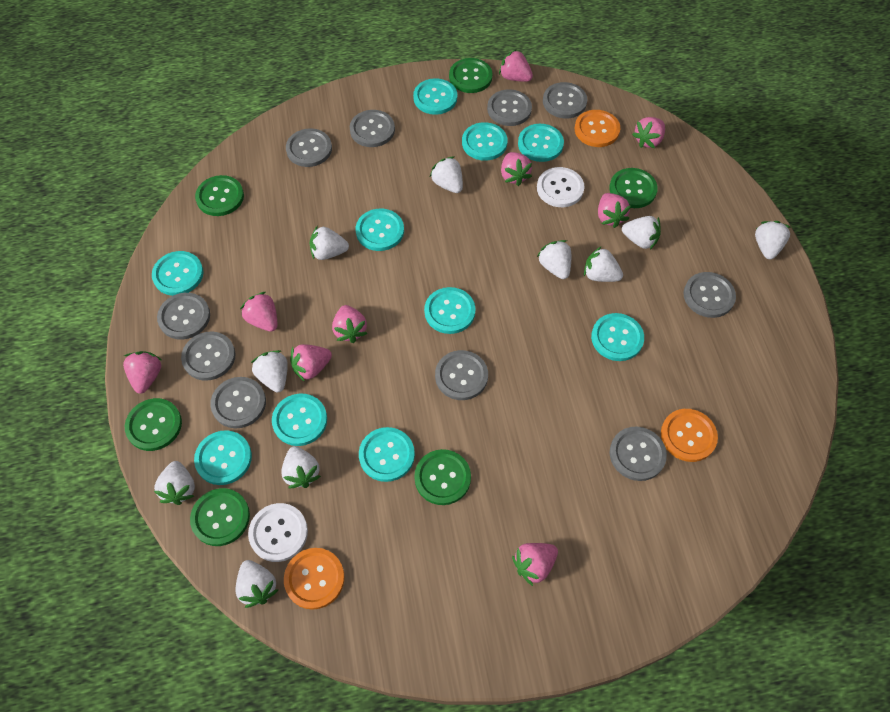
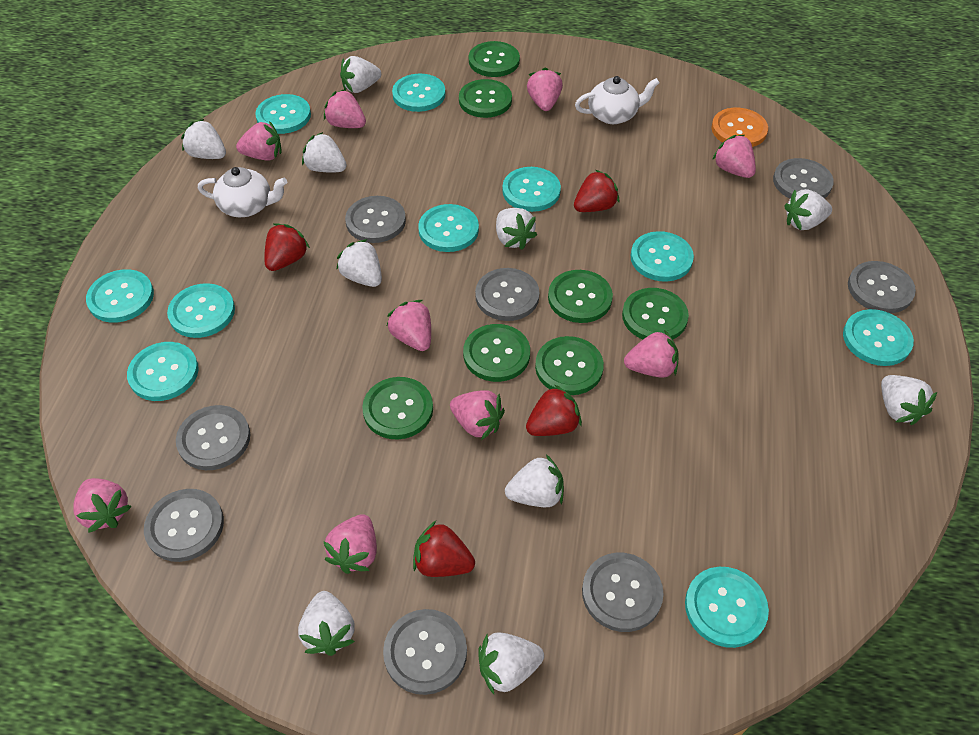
green button: [125,398,182,451] [190,488,250,546] [195,175,244,216] [414,449,471,505] [449,58,493,93] [609,168,658,208] = 6 -> [362,377,433,440] [459,79,512,118] [463,324,530,382] [469,41,520,77] [535,336,604,395] [548,270,613,323] [622,288,689,339] = 7
grey button: [157,293,210,339] [181,331,236,381] [210,377,266,428] [286,128,332,167] [350,110,395,147] [435,350,488,400] [487,89,532,126] [543,82,587,118] [610,427,667,481] [684,272,736,318] = 10 -> [144,489,224,562] [176,405,250,470] [345,196,406,243] [383,609,467,695] [475,268,540,321] [582,553,663,632] [773,158,834,198] [848,261,916,313] = 8
orange button: [284,548,345,610] [575,110,621,147] [661,409,718,462] = 3 -> [711,108,768,147] = 1
red strawberry: none = 0 -> [264,223,310,271] [413,521,475,577] [526,385,582,436] [574,170,619,212] = 4
white button: [248,503,308,562] [537,167,584,207] = 2 -> none = 0
white teapot: none = 0 -> [198,167,287,217] [575,76,660,124] = 2

